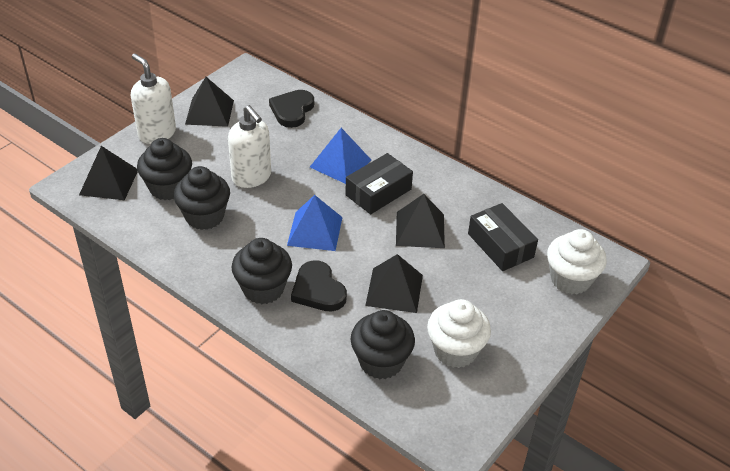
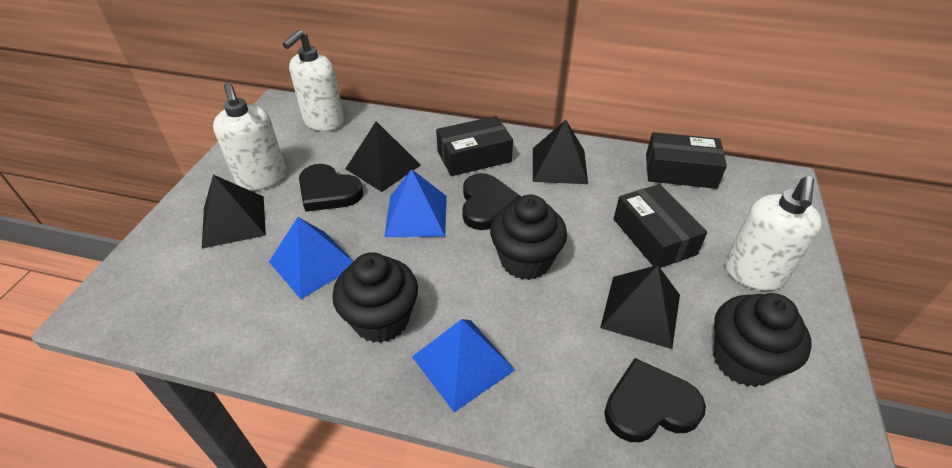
black box: [345,153,413,214] [468,203,538,271] = 2 -> [436,116,513,176] [614,184,707,268] [646,132,727,189] = 3
black cupcake: [137,138,192,200] [174,166,230,230] [232,238,292,304] [350,310,415,379] = 4 -> [332,252,418,343] [490,195,567,280] [713,293,812,387] = 3
black heart: [269,90,314,128] [291,260,347,312] = 2 -> [299,164,363,212] [462,173,521,230] [604,358,706,442] = 3
blue pyramid: [287,195,343,251] [310,128,371,184] = 2 -> [269,217,354,299] [384,169,447,237] [412,319,515,412] = 3
white cupcake: [427,299,491,368] [547,229,607,294] = 2 -> none = 0
white soap dispenser: [131,54,176,144] [228,105,271,188] = 2 -> [213,83,286,190] [282,30,344,131] [725,176,822,291] = 3

